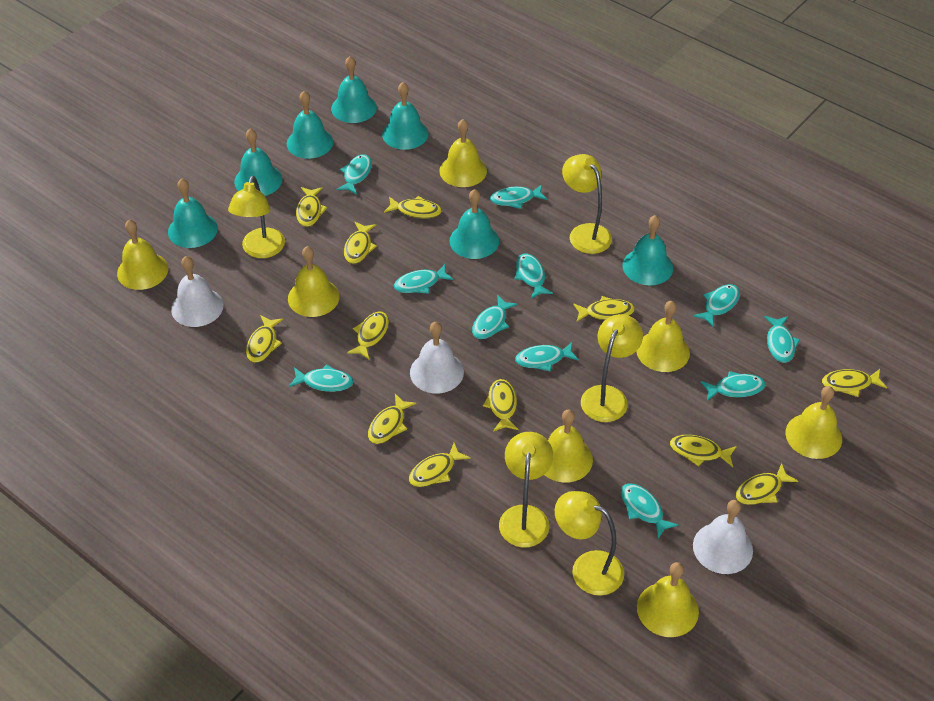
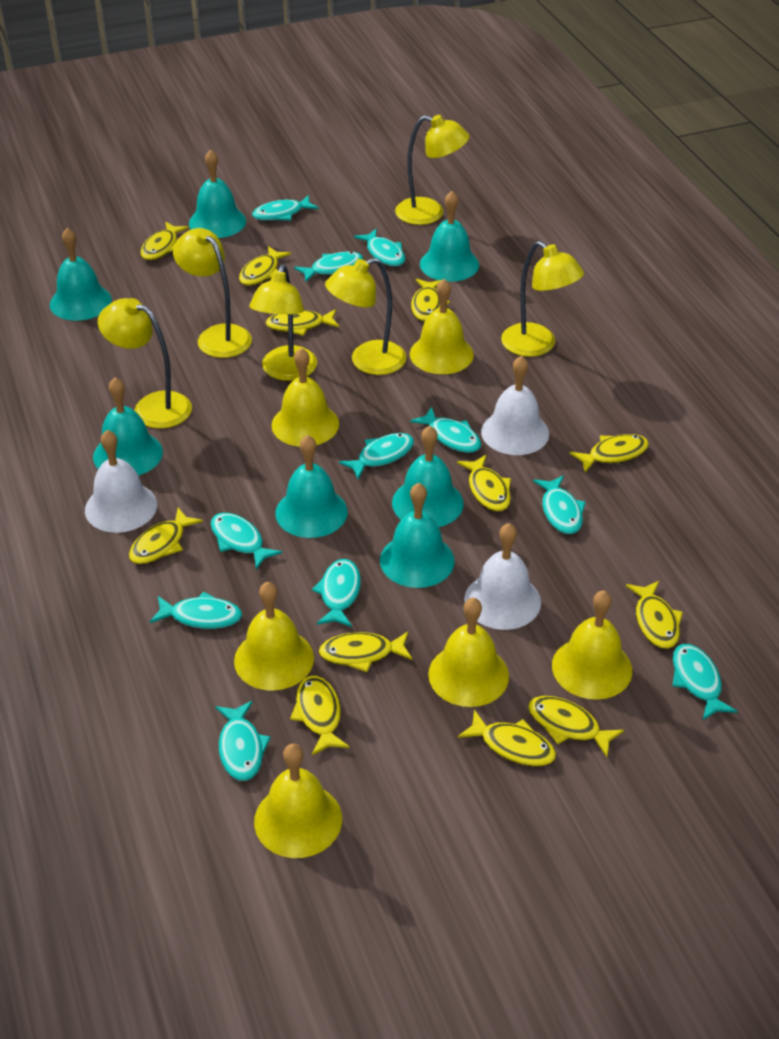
yellow bell: [117,220,168,290] [288,246,340,317] [439,119,487,187] [544,409,593,483] [636,301,690,372] [637,562,699,637] [785,386,842,459] = 7 -> [234,582,314,691] [254,743,342,858] [271,348,339,447] [410,279,474,374] [428,597,509,707] [552,590,632,700] = 6
yellow lamp: [228,176,285,258] [499,432,553,547] [555,491,624,596] [562,154,612,254] [581,314,643,422] = 5 -> [98,298,192,429] [173,228,252,358] [249,264,317,381] [325,257,407,375] [395,115,470,225] [501,241,584,357] = 6

